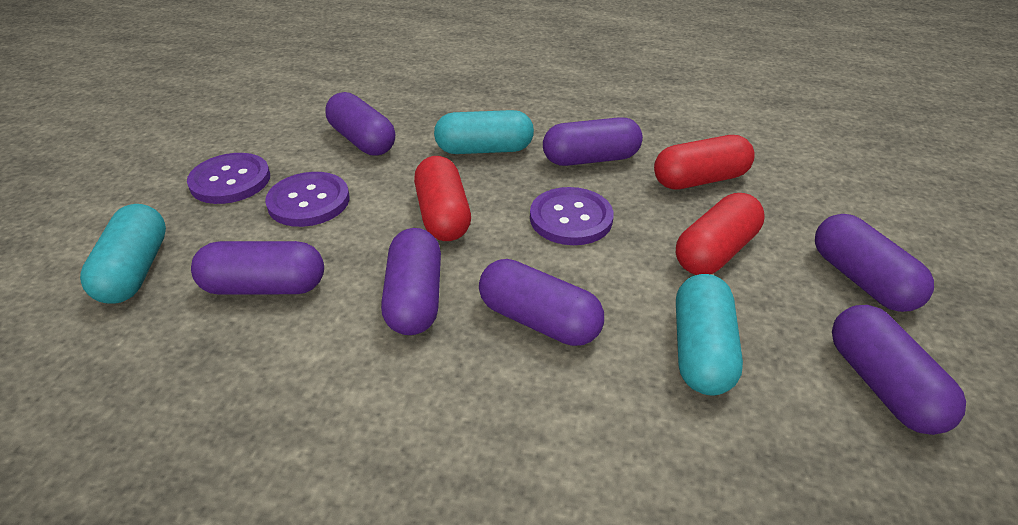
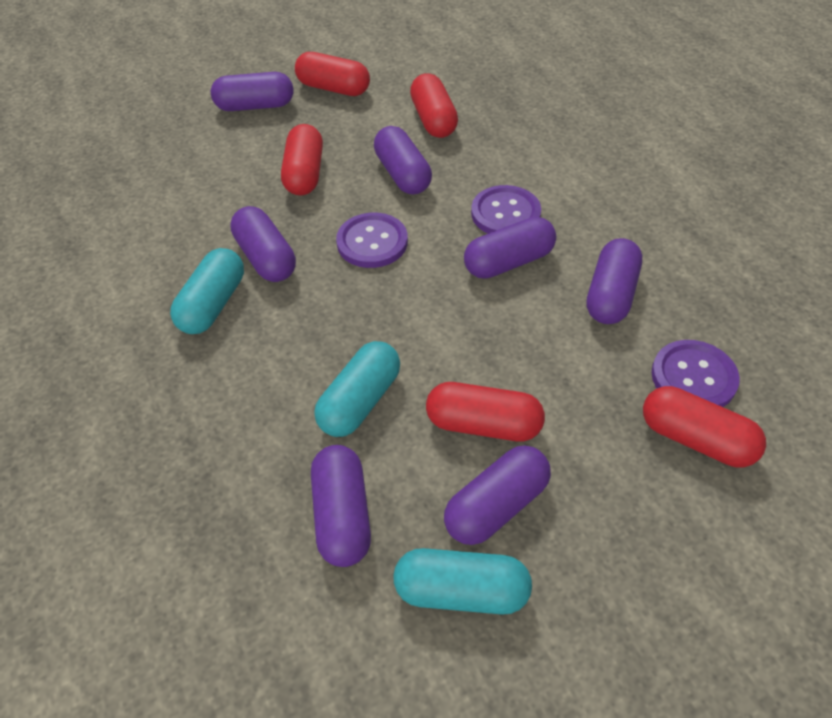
red capsule: [414,156,471,241] [654,135,755,190] [676,193,764,275] = 3 -> [281,124,323,196] [295,52,370,96] [410,73,458,138] [426,382,545,442] [643,386,766,467] = 5

